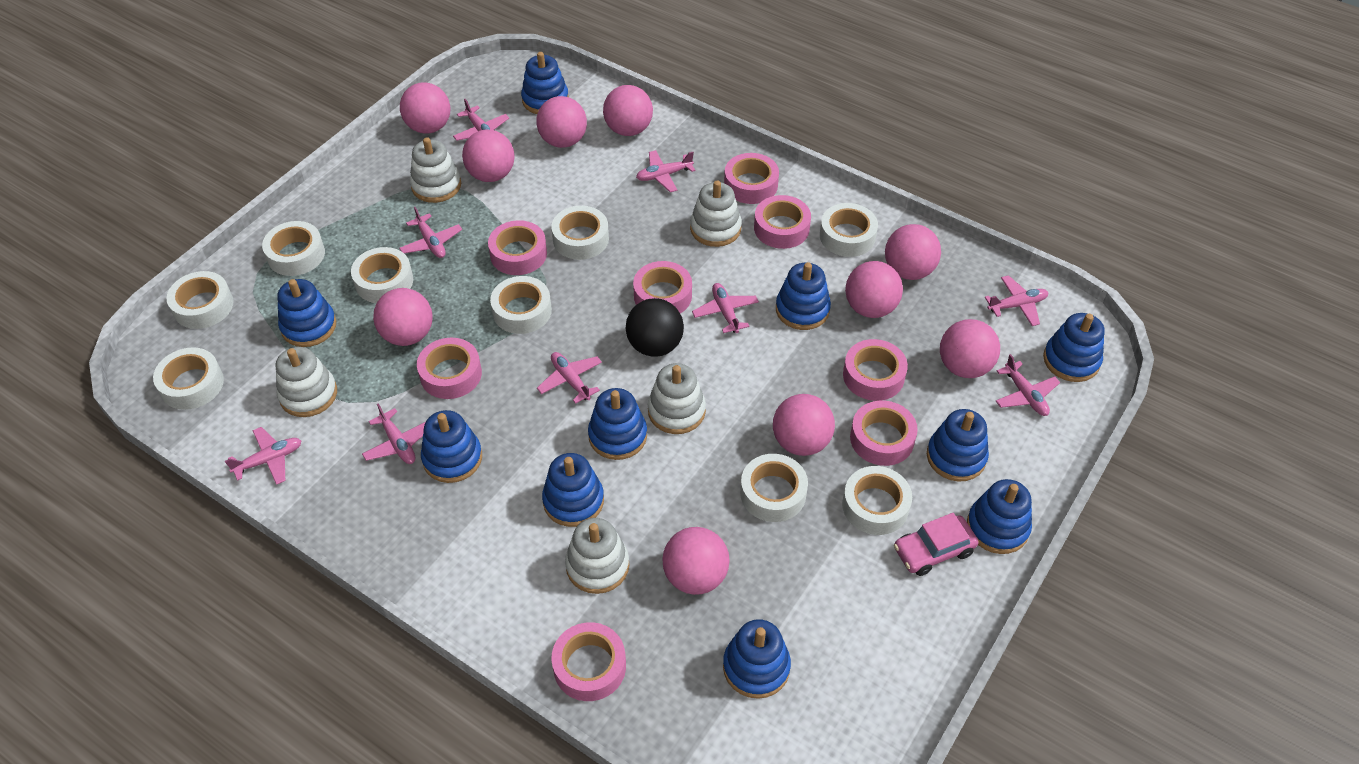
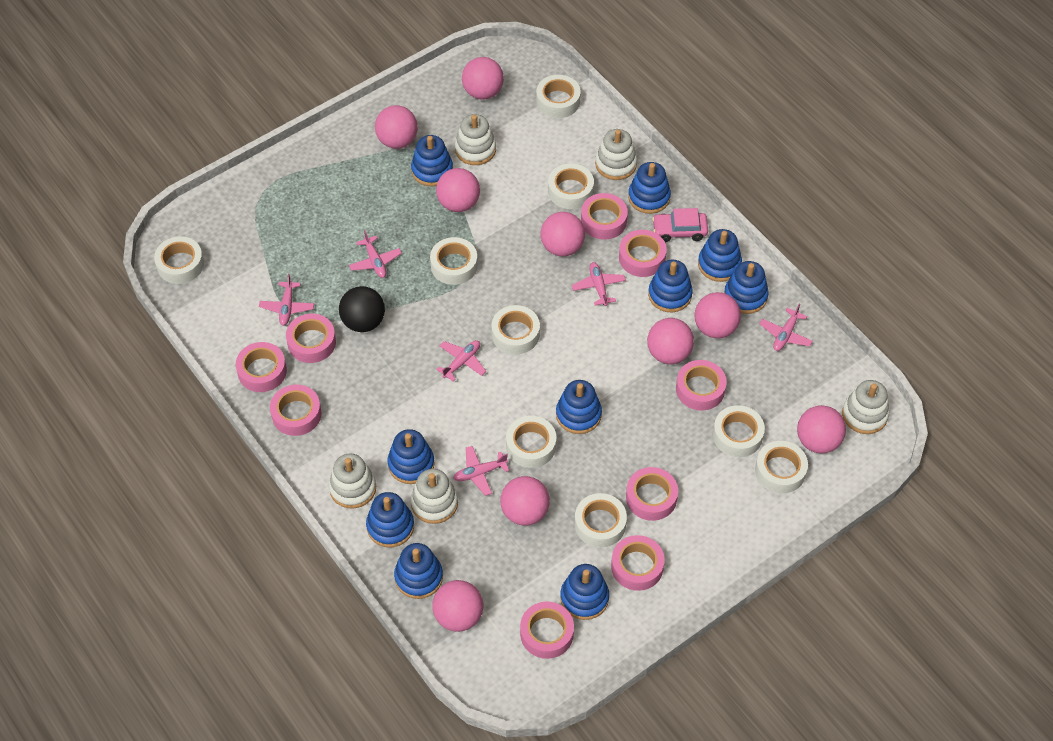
pink ball: [373,288,433,346] [400,82,450,134] [462,130,515,182] [536,96,587,148] [603,85,653,136] [662,527,730,595] [773,394,835,456] [845,261,903,318] [885,224,941,280] [940,319,1000,378] = 10 -> [375,105,418,149] [432,580,483,632] [436,168,480,212] [462,57,504,100] [500,476,550,526] [540,212,585,256] [647,318,694,364] [695,292,741,338] [797,405,846,454] = 9
pink plane: [225,427,302,485] [362,403,425,464] [399,207,462,258] [453,99,509,141] [537,352,602,404] [636,150,695,192] [692,283,759,333] [985,275,1048,326] [996,354,1060,416] = 9 -> [259,274,314,326] [349,230,402,278] [436,340,486,382] [453,446,509,496] [572,262,626,306] [759,304,813,351] = 6
pink tape: [417,338,482,399] [488,220,547,275] [551,622,626,701] [633,261,692,314] [724,153,779,204] [754,195,811,249] [843,339,908,401] [850,401,918,466] = 8 -> [236,342,287,392] [270,384,322,436] [286,314,336,363] [520,602,574,659] [581,193,628,240] [611,535,665,591] [619,230,667,277] [626,467,678,521] [676,360,727,411] = 9

